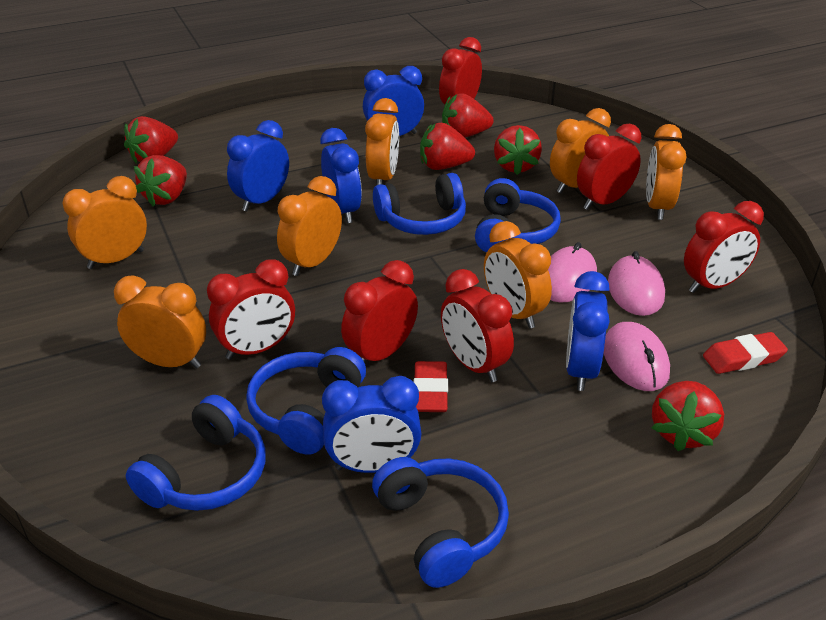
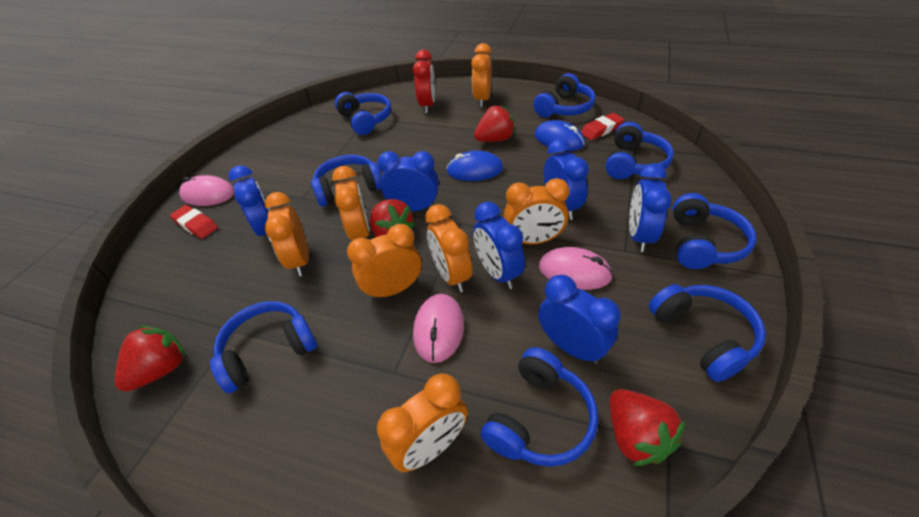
blue clock: [227,120,289,211] [321,128,362,223] [322,376,422,473] [363,66,424,136] [566,271,610,391] = 5 -> [228,165,271,242] [378,151,439,211] [473,201,525,289] [538,275,621,364] [544,139,589,220] [629,163,672,252] = 6
blue headphones: [126,395,266,511] [246,347,366,455] [372,457,509,588] [373,173,466,235] [475,178,561,253] = 5 -> [210,301,317,393] [311,155,382,206] [335,92,391,135] [481,347,598,467] [533,73,595,117] [605,122,674,179] [649,284,766,382] [673,193,757,269] = 8
blue mouse: none = 0 -> [446,151,503,181] [535,120,585,151] = 2
red clock: [207,259,295,360] [341,260,418,363] [439,37,482,104] [441,269,514,382] [577,123,641,210] [684,201,764,293] = 6 -> [413,50,435,113] = 1
red strawberry: [124,116,178,163] [134,155,187,206] [420,123,475,170] [442,93,494,138] [494,125,542,175] [652,381,724,451] = 6 -> [115,325,186,392] [370,199,415,237] [474,105,515,142] [609,389,685,466] = 4

